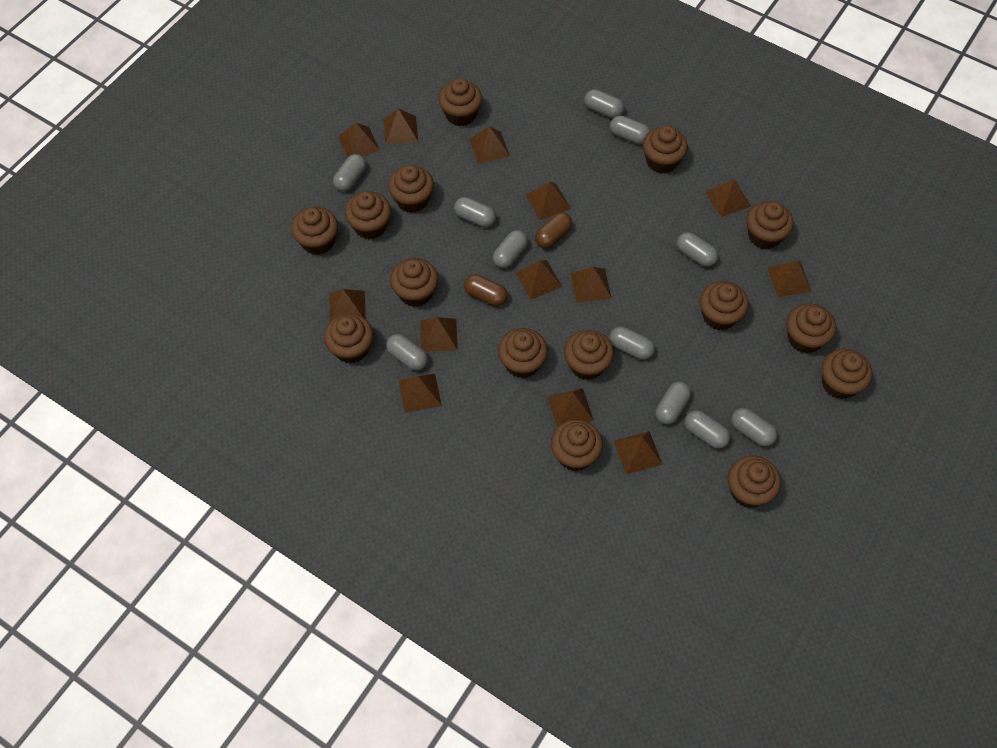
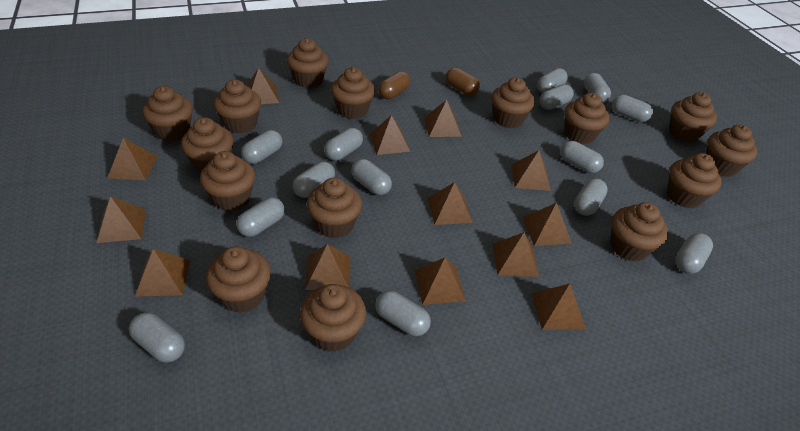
grey capsule: [333,154,366,192] [386,334,428,371] [454,197,496,227] [493,230,528,269] [584,89,624,118] [610,116,650,144] [610,326,655,360] [656,382,691,425] [677,232,719,267] [684,410,730,449] [731,408,777,447] = 11 -> [129,312,185,363] [236,197,285,237] [241,130,282,164] [293,162,335,198] [324,128,363,161] [351,159,392,195] [375,291,431,336] [537,68,568,93] [540,84,574,110] [560,141,604,173] [574,178,608,216] [584,73,611,103] [612,95,653,122] [676,233,713,274] = 14

